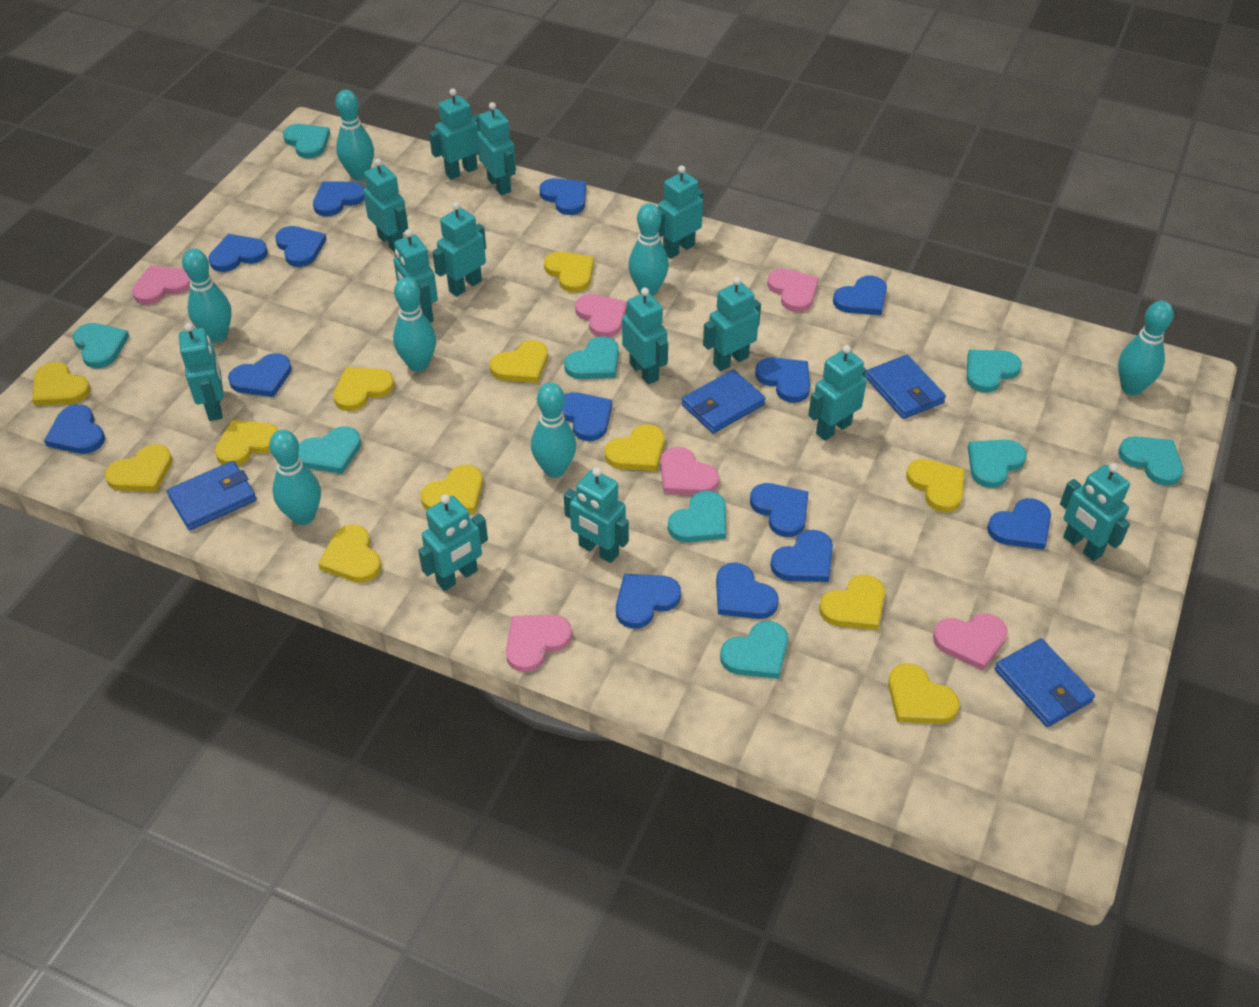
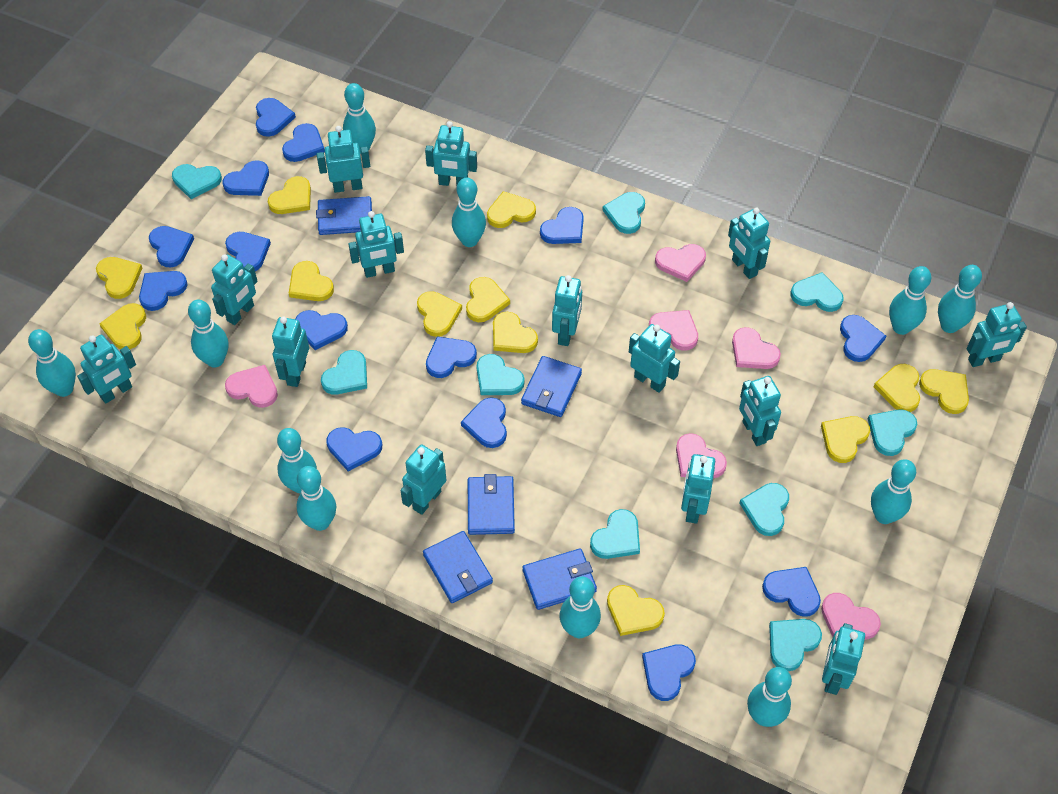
blue wallet: [167,461,256,530] [681,370,766,433] [865,355,946,419] [994,638,1095,727] = 4 -> [316,196,372,235] [423,531,493,603] [468,474,515,535] [521,356,582,417] [522,548,597,610] = 5
turquoise bowling pin: [182,249,232,343] [269,430,321,525] [335,90,374,181] [393,277,436,372] [531,382,576,478] [628,203,669,296] [1118,301,1174,395] = 7 -> [28,329,76,397] [188,300,228,367] [277,428,317,493] [296,466,336,531] [343,83,376,154] [452,177,486,247] [560,577,601,638] [747,667,792,727] [871,459,916,524] [889,266,931,335] [938,265,982,333] = 11
turquoise robot: [179,323,224,421] [363,158,408,252] [394,229,438,323] [418,494,488,591] [429,88,480,179] [432,202,486,297] [477,102,516,195] [564,467,629,563] [622,288,668,385] [658,165,704,259] [703,277,761,371] [808,345,867,441] [1060,463,1130,561] = 13 -> [77,335,136,404] [211,254,258,325] [272,317,309,387] [317,126,370,193] [348,211,404,278] [400,445,446,515] [425,121,477,186] [552,275,582,346] [629,324,680,393] [681,454,715,524] [728,207,770,279] [739,376,781,446] [822,623,865,695] [967,302,1027,367] = 14

